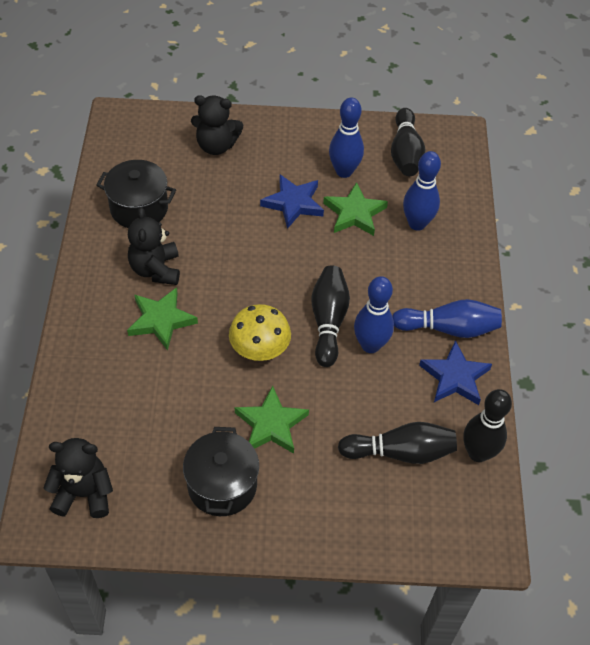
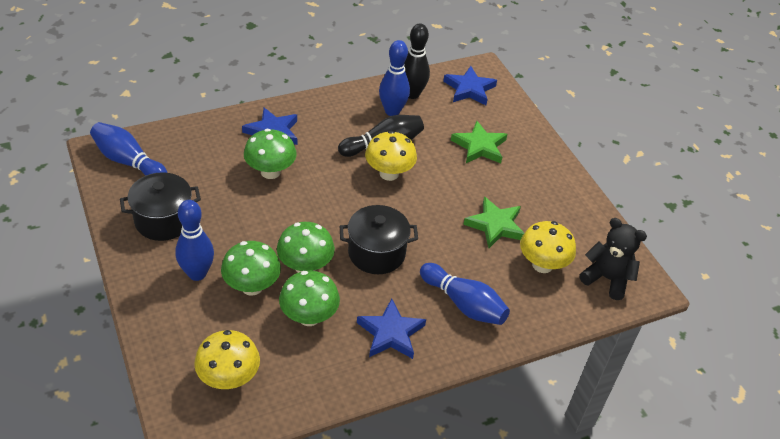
black bowling pin: [312,265,350,367] [338,422,457,464] [391,108,426,176] [463,389,512,462] = 4 -> [338,115,424,157] [404,23,430,99] = 2
black teddy bear: [44,438,113,518] [128,207,180,285] [191,95,243,155] = 3 -> [579,218,647,300] = 1
blue star: [260,175,324,229] [419,340,492,405] = 2 -> [242,107,298,145] [357,298,426,359] [443,66,497,105] = 3
green mushroom: none = 0 -> [221,241,281,296] [244,129,297,179] [277,222,335,273] [279,271,340,326] = 4
green star: [127,287,198,351] [235,385,309,454] [323,182,388,236] = 3 -> [451,121,507,163] [463,197,524,248] = 2
yellow mushroom: [229,304,291,361] = 1 -> [194,330,260,389] [365,131,417,181] [520,221,576,273] = 3

